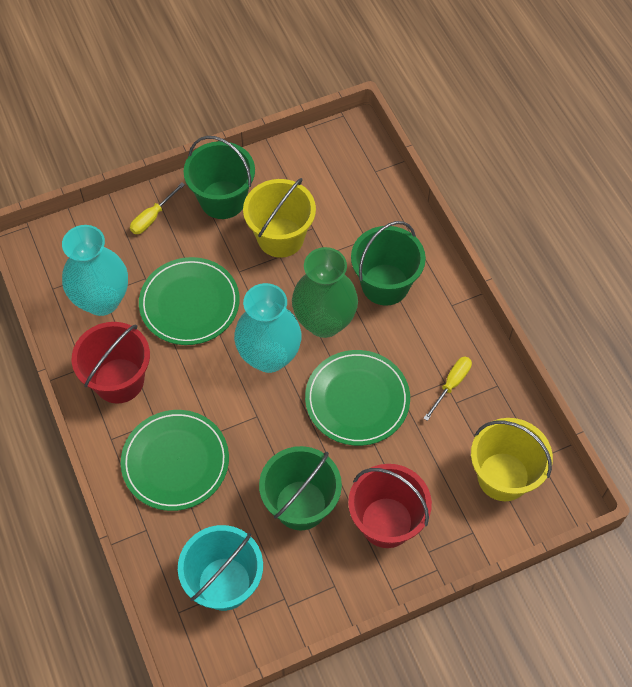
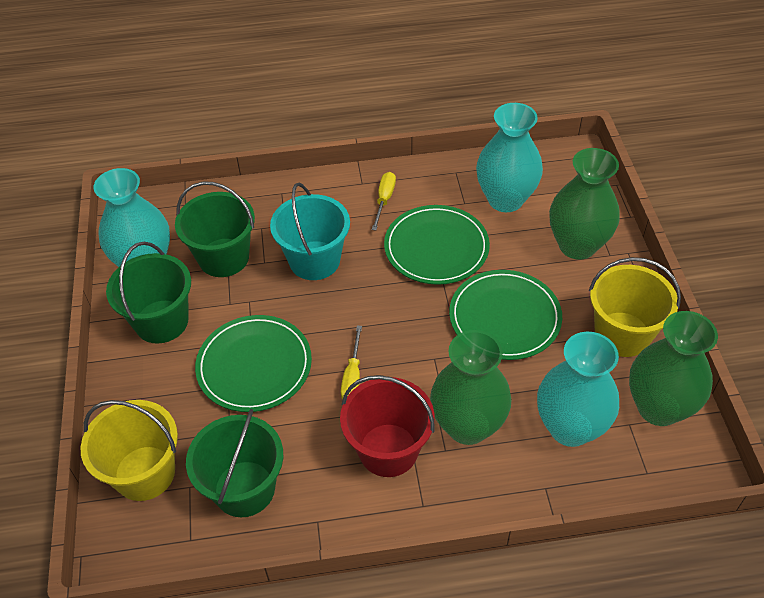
green vase: [292,247,358,338] = 1 -> [430,330,512,445] [549,148,620,260] [629,311,718,426] = 3
red bucket: [72,322,150,403] [348,464,432,548] = 2 -> [340,375,435,477] = 1
turquoise vase: [62,225,128,316] [234,283,302,373] = 2 -> [94,168,170,267] [476,103,543,212] [537,332,619,447] = 3

